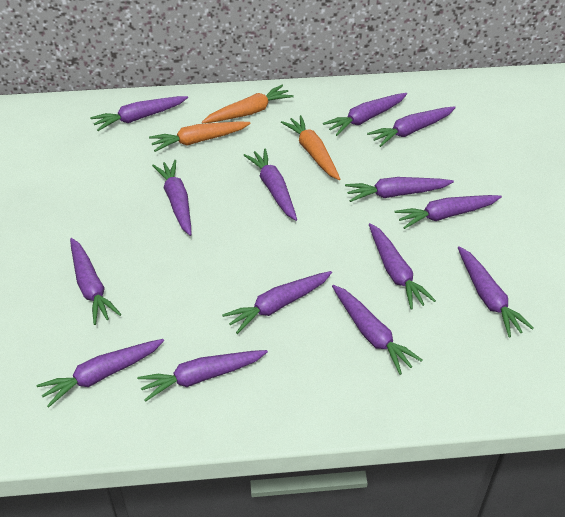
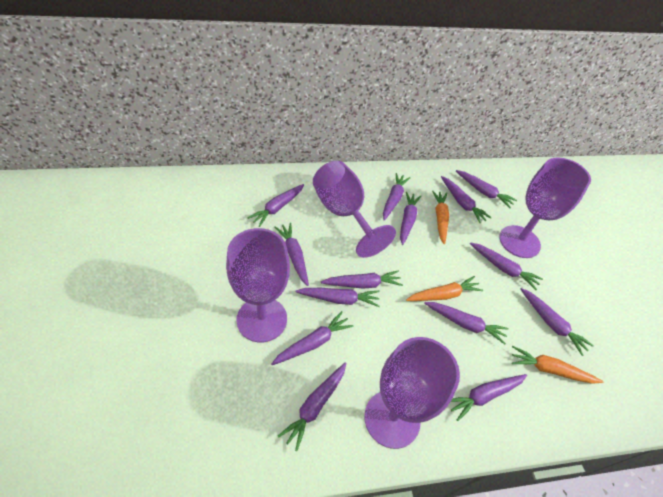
purple goblet: none = 0 -> [226,228,290,342] [313,161,396,258] [364,337,460,449] [499,157,591,258] = 4

